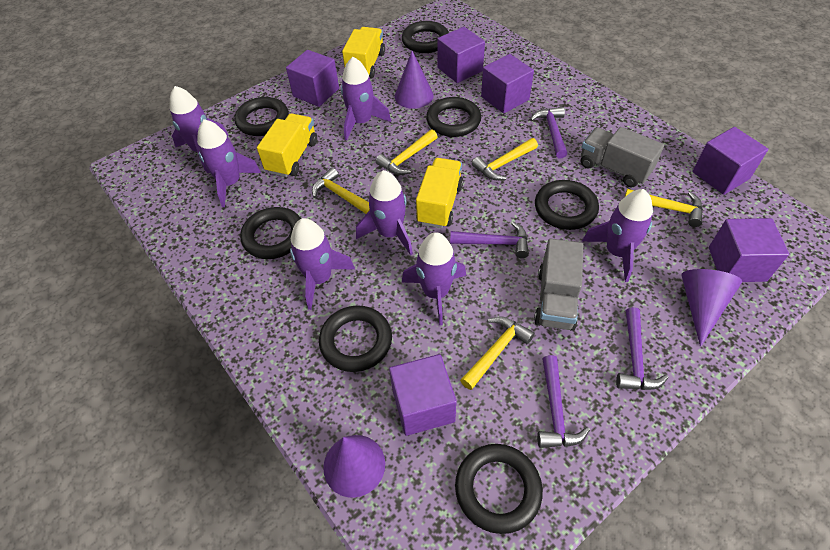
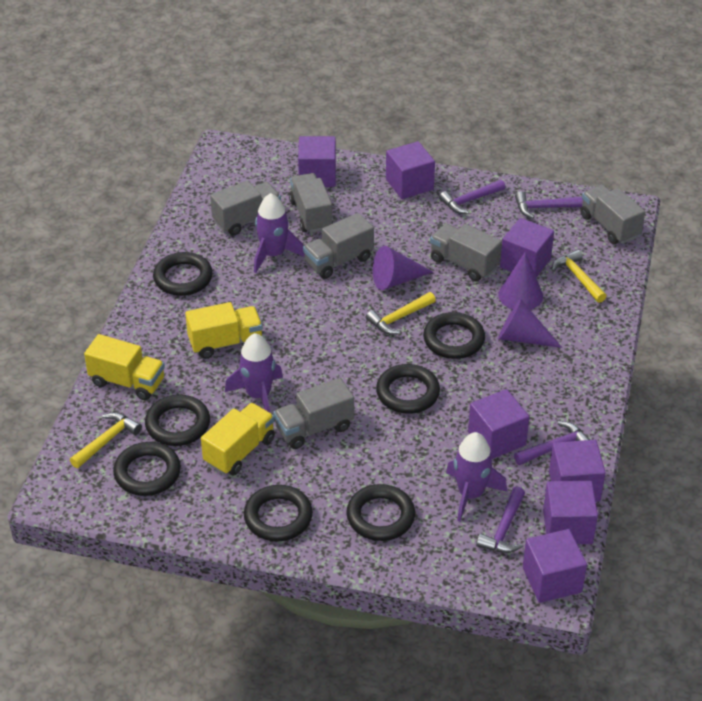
grey truck: [534,239,583,331] [581,127,664,187] = 2 -> [210,181,281,235] [273,378,354,449] [289,173,333,233] [303,213,374,279] [430,224,502,281] [581,185,645,244] = 6
purple cube: [286,50,339,107] [389,354,457,436] [437,27,485,83] [481,54,534,113] [692,127,768,195] [709,218,789,282] = 6 -> [298,136,336,187] [386,141,435,199] [468,389,529,459] [500,218,554,278] [523,529,587,603] [543,481,598,544] [549,440,606,502] = 7
purple rocket: [170,86,229,171] [197,119,261,207] [290,218,355,310] [341,57,391,141] [356,170,413,255] [402,232,466,325] [582,189,653,282] = 7 -> [225,333,283,412] [254,193,305,273] [446,432,507,521] = 3
yellow hammer: [312,168,370,214] [376,130,438,175] [460,317,535,390] [472,138,538,180] [625,189,703,227] = 5 -> [70,412,142,468] [366,292,436,334] [552,250,607,303] = 3

